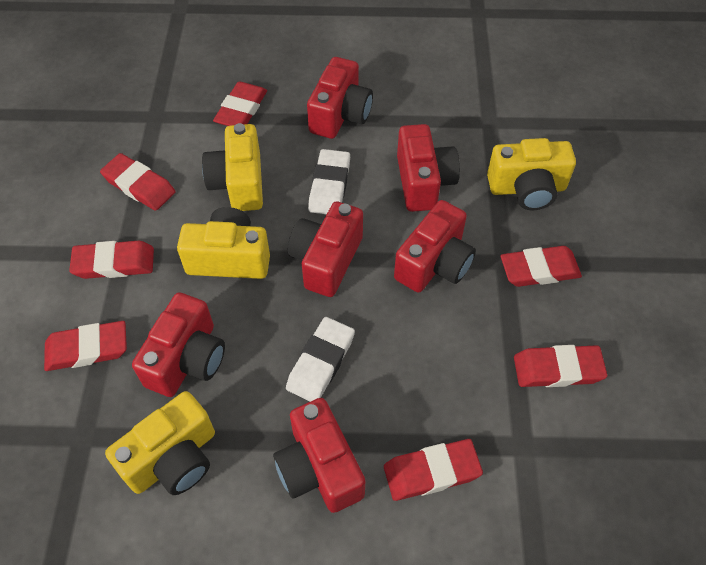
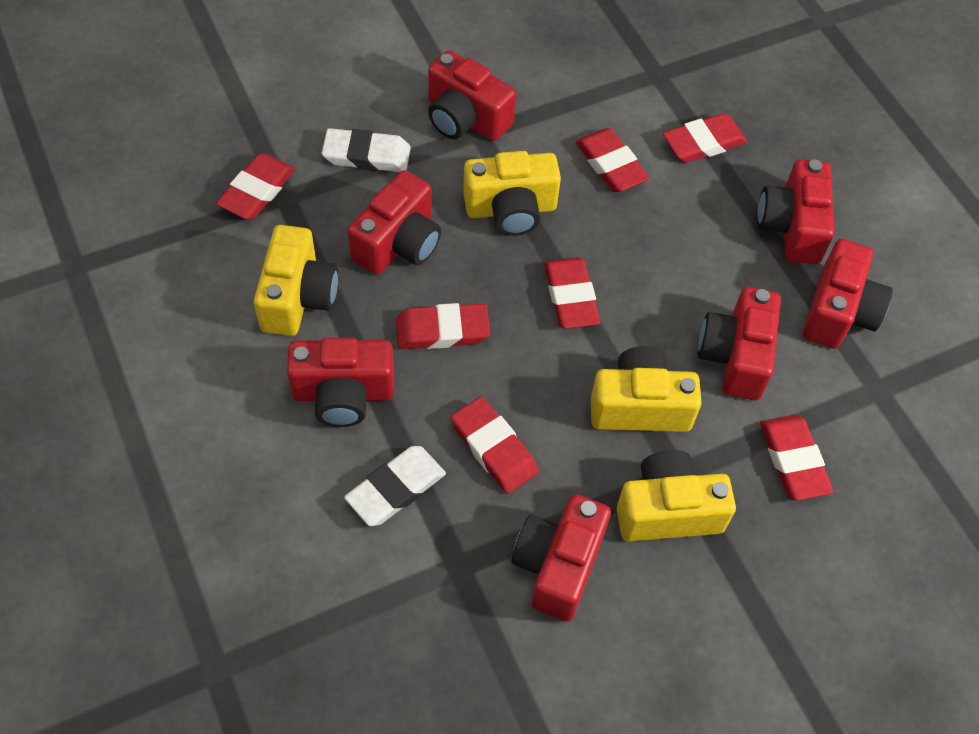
red camera: [132,292,225,397] [273,398,365,513] [288,201,363,297] [307,57,373,139] [394,200,476,293] [397,124,460,212] = 6 -> [287,338,394,427] [347,170,441,275] [428,51,516,141] [512,494,611,622] [698,287,781,400] [757,159,834,264] [803,239,893,349] = 7

